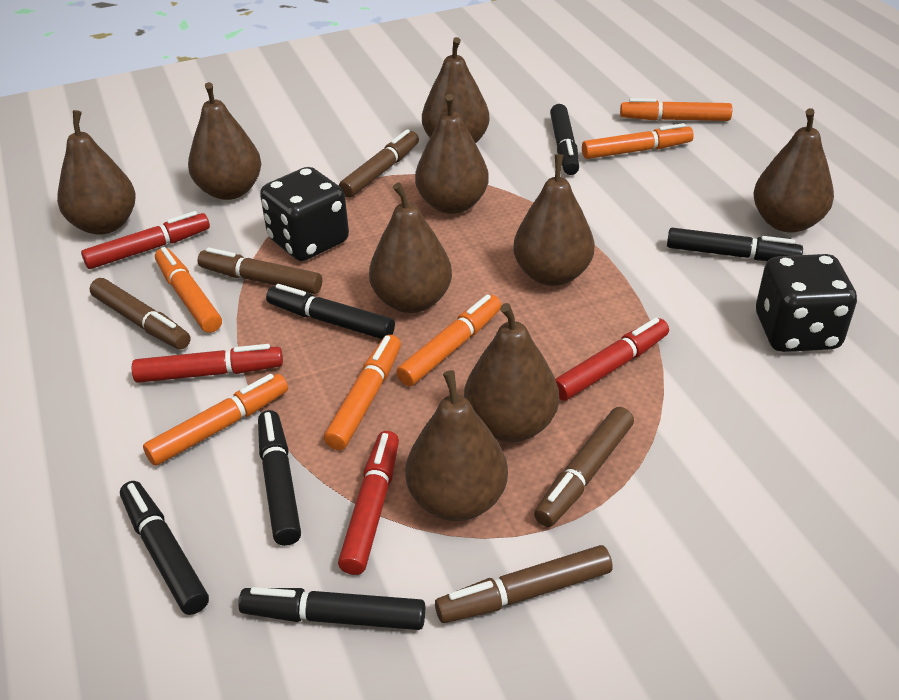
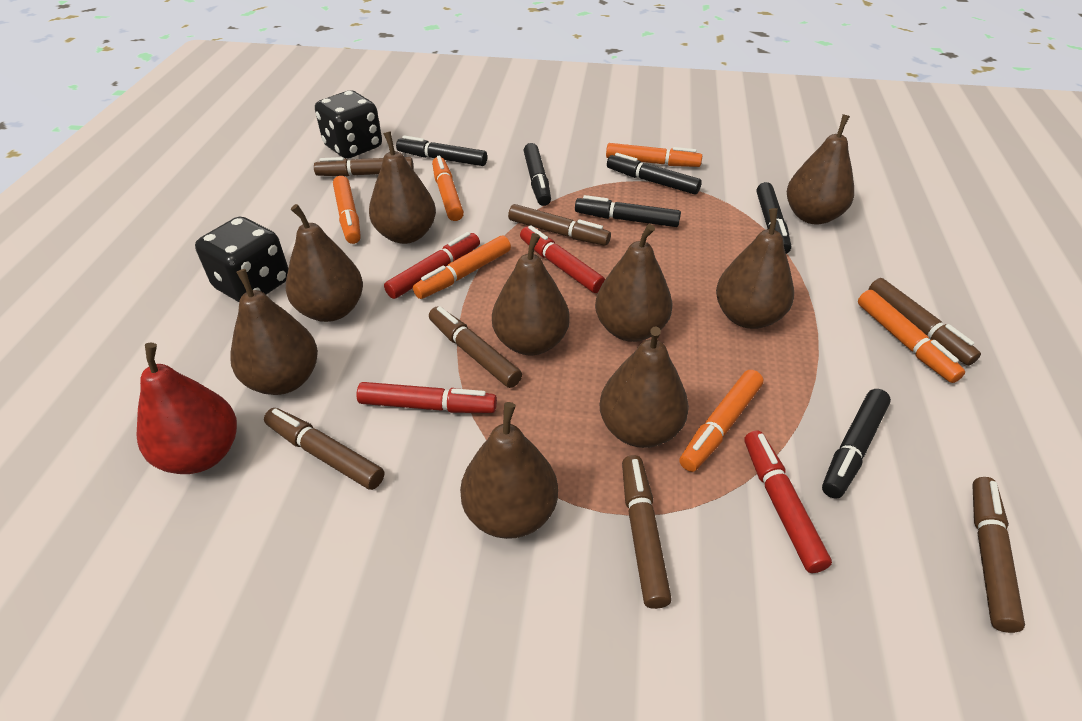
brown marker: [90,278,191,349] [197,247,322,294] [339,129,419,198] [435,545,613,623] [534,407,634,527] = 5 -> [264,408,384,490] [314,157,413,177] [429,306,522,388] [508,204,611,246] [622,455,672,609] [869,278,981,366] [972,477,1025,633] = 7
red pear: none = 0 -> [136,343,237,474] = 1

